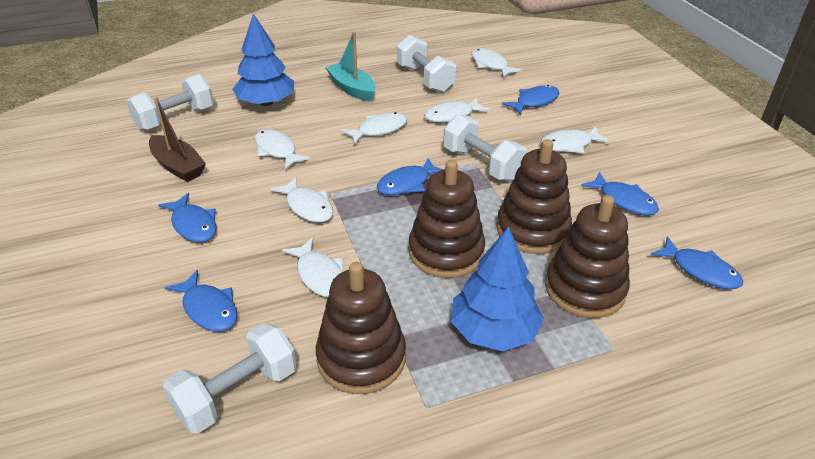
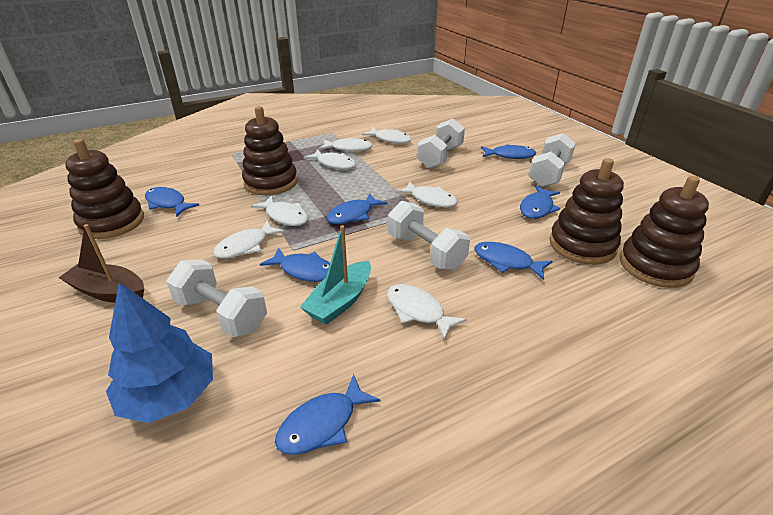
blue fish: [158,193,216,243] [165,270,237,332] [377,158,444,195] [502,85,559,115] [581,172,659,215] [650,236,743,289] = 6 -> [145,187,199,217] [260,247,330,282] [275,374,381,455] [327,193,387,224] [474,242,553,280] [481,144,536,159] [520,186,560,219] = 7
blue tree: [232,14,294,106] [451,227,544,351] = 2 -> [106,282,213,423] = 1

